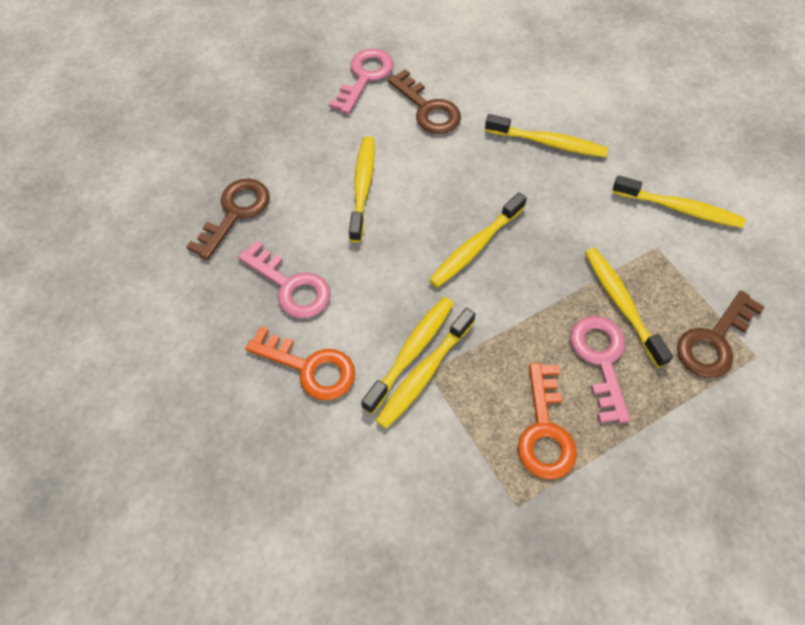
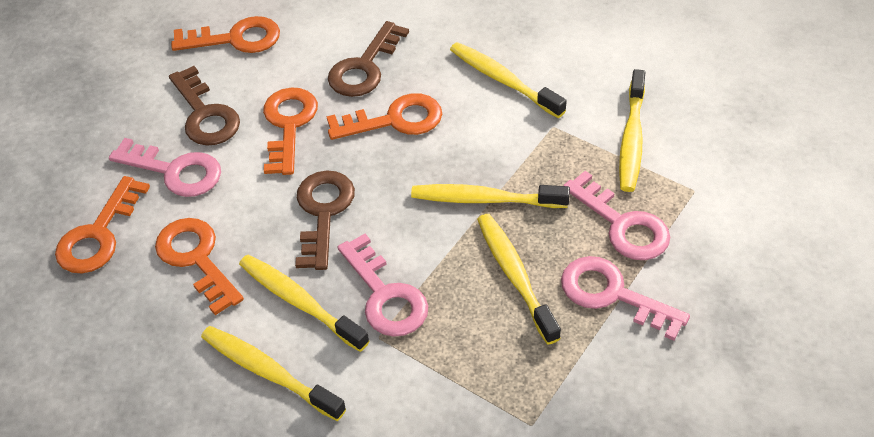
orange key: [245,326,355,400] [518,363,577,480] = 2 -> [55,176,150,273] [155,218,244,315] [171,16,280,53] [263,87,318,175] [327,93,442,140] = 5
pink key: [238,240,331,318] [329,49,393,114] [570,316,630,423] = 3 -> [109,138,221,197] [338,234,428,337] [561,256,690,341] [563,171,670,260] = 4
yellow toothbrush: [349,136,375,242] [361,297,454,414] [376,308,475,429] [429,192,527,288] [485,114,608,157] [585,248,673,368] [612,176,745,228] = 7 -> [201,326,346,421] [239,255,369,352] [411,184,570,208] [450,42,567,118] [477,214,561,344] [619,69,645,192] = 6

